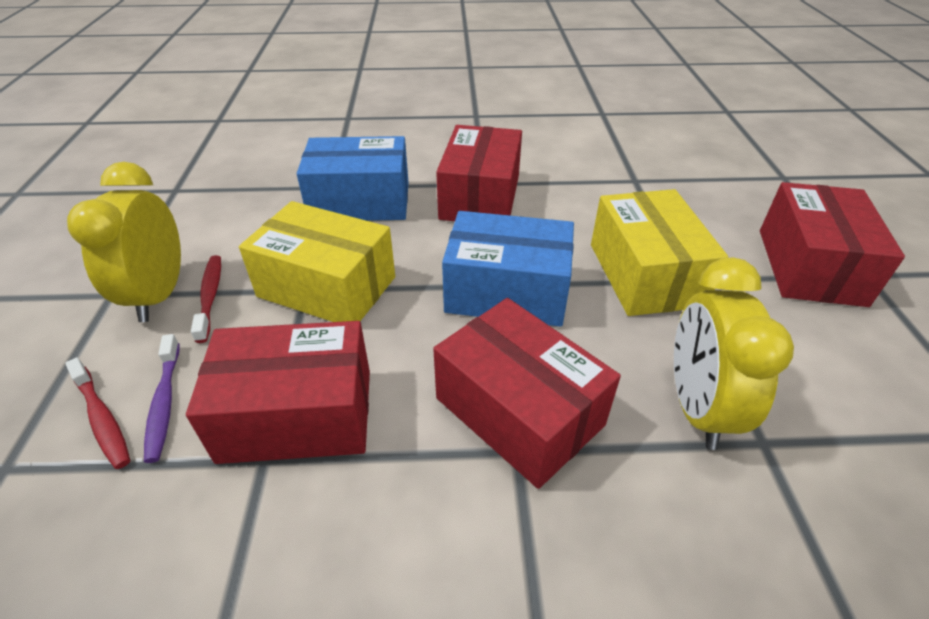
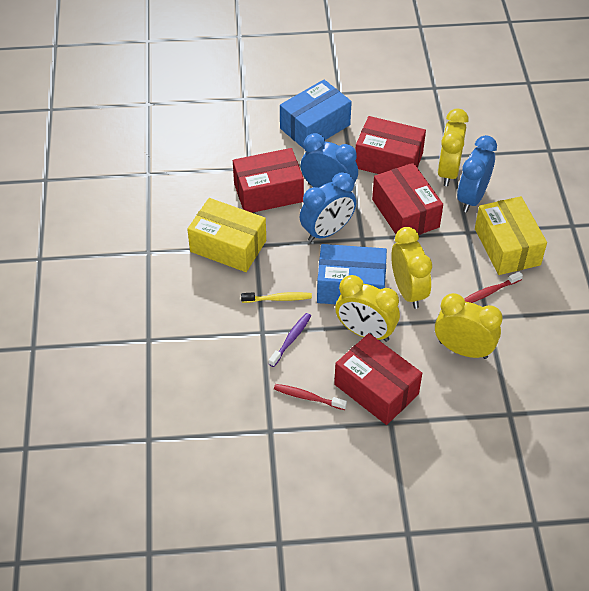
blue clock: none = 0 -> [300,172,356,242] [301,133,358,188] [457,135,497,212] = 3
yellow clock: [67,162,181,322] [674,257,794,450] = 2 -> [335,275,400,342] [391,227,432,309] [435,293,503,359] [437,109,469,186] = 4
yellow toothbrush: none = 0 -> [241,292,312,303] = 1

